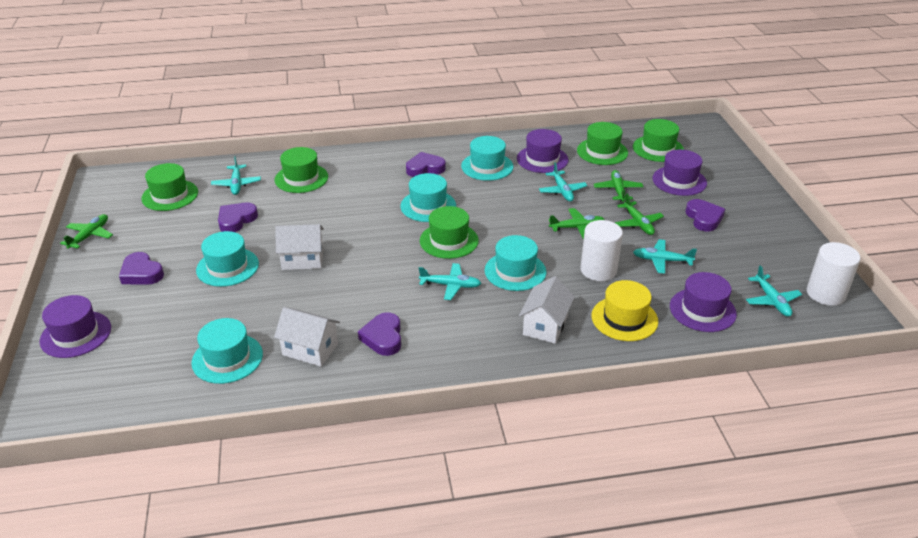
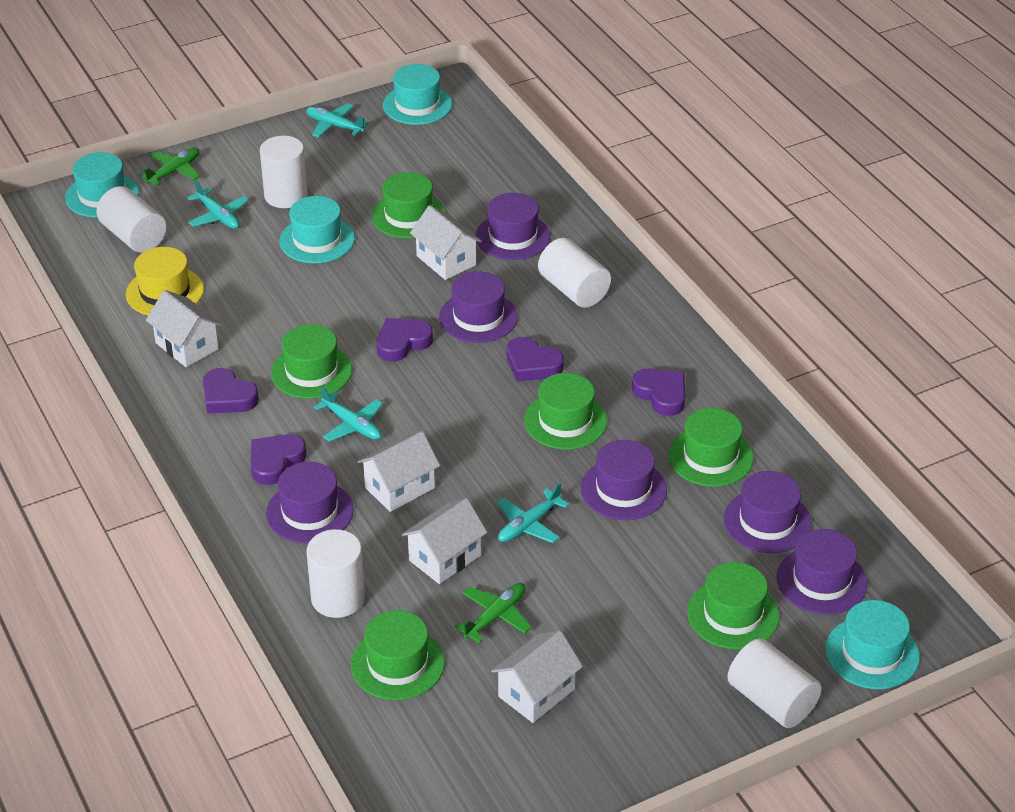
green hat: [141,163,198,211] [275,147,328,193] [420,206,479,259] [577,122,628,165] [633,119,684,162] = 5 -> [271,324,352,399] [351,610,445,700] [371,172,445,239] [524,373,607,450] [668,408,754,487] [687,562,779,649] = 6
green plane: [60,214,113,249] [549,208,605,239] [594,170,643,202] [615,193,664,235] = 4 -> [139,148,200,186] [454,583,532,643] = 2
purple hat: [40,295,111,358] [517,129,568,173] [652,150,707,196] [670,272,737,332] = 4 -> [266,462,354,543] [439,271,518,343] [475,193,551,260] [581,440,667,520] [724,471,812,553] [777,529,868,614] = 6
turquoise hat: [191,318,263,384] [196,231,259,287] [400,173,456,222] [461,136,514,181] [485,235,546,291] = 5 -> [65,152,139,218] [280,196,355,263] [383,64,452,125] [825,600,920,689] = 4
turquoise plane: [211,156,261,195] [419,263,481,300] [539,162,588,202] [633,239,697,274] [746,265,802,317] = 5 -> [187,180,249,229] [306,103,369,137] [314,386,383,442] [497,483,569,543] = 4
white cylinder: [581,220,623,281] [807,242,861,306] = 2 -> [96,186,167,253] [260,136,308,208] [306,529,365,618] [538,238,611,308] [727,638,822,728] = 5
white house: [274,307,340,367] [275,224,324,270] [519,276,575,344] = 3 -> [146,290,222,367] [357,431,440,512] [401,498,487,584] [410,205,482,280] [491,631,583,723] = 5

